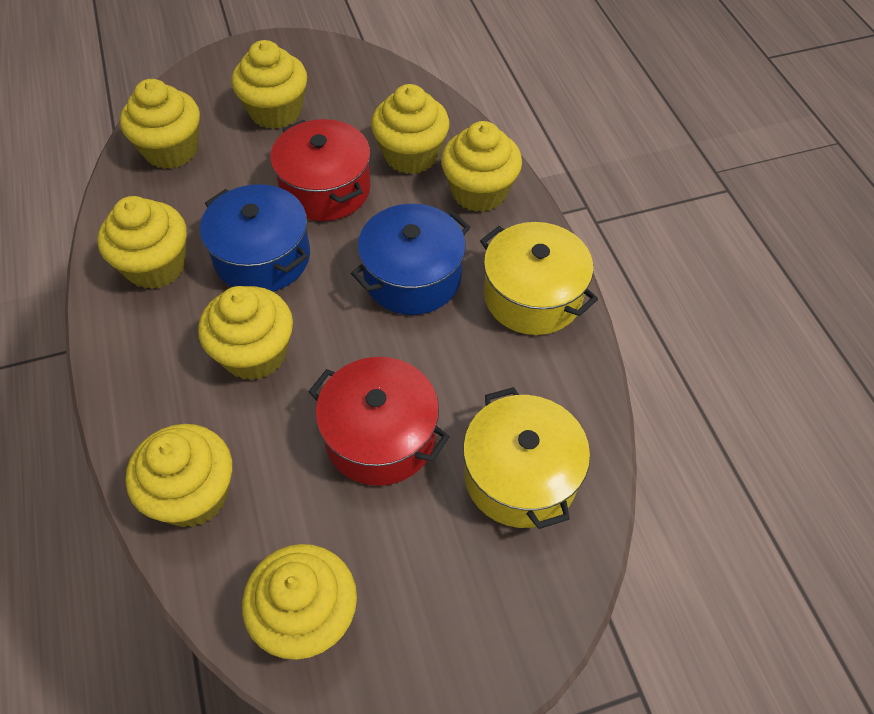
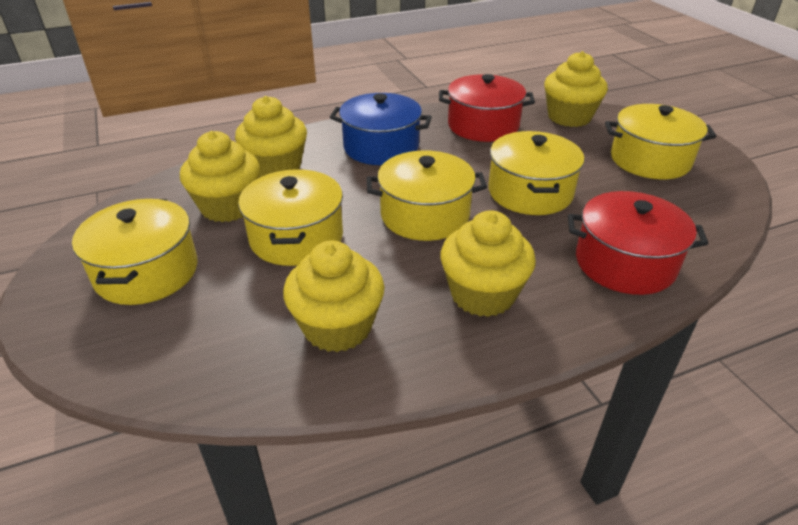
blue pot: [200,184,310,291] [351,204,470,315] = 2 -> [330,93,432,165] = 1
yellow cupcake: [97,196,187,289] [120,79,200,169] [125,424,232,527] [198,286,293,380] [231,40,307,129] [242,544,357,660] [371,84,449,174] [441,121,522,212] = 8 -> [180,131,260,222] [235,96,307,178] [283,240,384,352] [440,210,536,317] [544,51,608,127] = 5
yellow pot: [463,387,590,529] [480,222,598,335] = 2 -> [72,199,198,305] [238,169,343,266] [367,151,487,241] [488,131,585,215] [605,104,717,179] = 5

